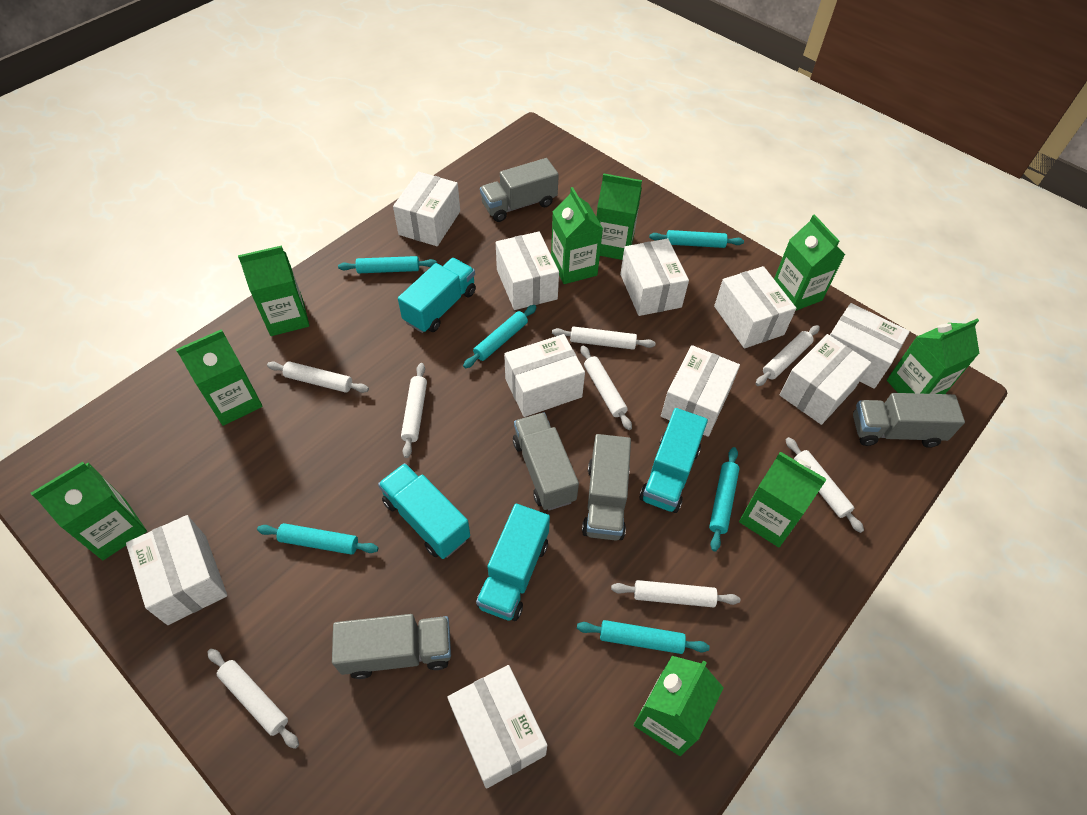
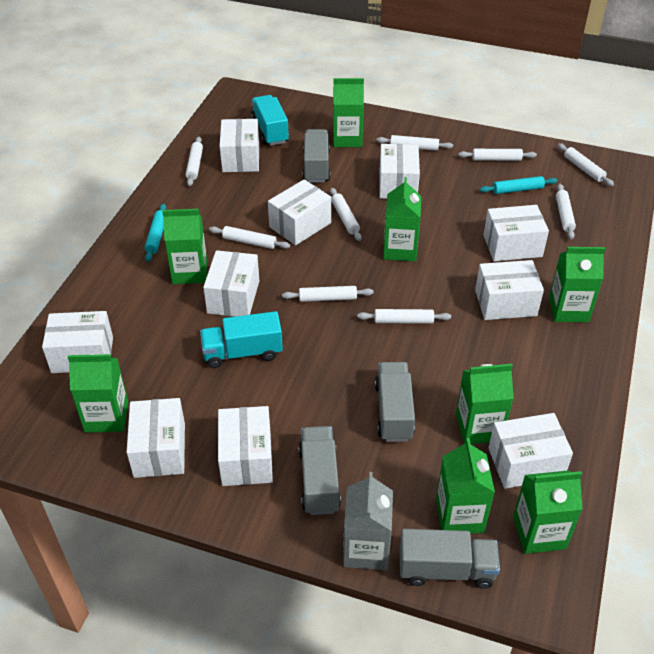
green carton: [31,462,147,560] [176,329,263,426] [238,245,310,336] [551,187,603,284] [597,173,642,260] [634,656,724,756] [739,452,827,547] [774,214,845,310] [887,319,980,394] = 9 -> [68,354,128,433] [162,209,207,284] [333,78,364,147] [383,177,421,261] [436,438,495,533] [456,364,514,444] [513,470,583,554] [549,247,605,322] = 8
grey carton: none = 0 -> [343,472,393,570] = 1
grey truck: [332,614,451,679] [480,158,559,222] [513,413,579,511] [582,434,631,541] [853,393,965,448] = 5 -> [298,426,341,515] [302,129,331,183] [375,362,415,442] [400,529,500,589] = 4
turquoise rolling pin: [257,523,378,555] [338,256,437,273] [463,305,537,368] [577,620,710,654] [649,230,744,248] [709,447,740,551] = 6 -> [145,204,166,262] [480,176,558,194] = 2
turquoise truck: [378,463,470,559] [398,258,476,333] [476,504,550,621] [639,408,708,513] = 4 -> [200,311,283,368] [251,95,289,146] = 2
white rolling pin: [207,649,299,749] [267,361,369,393] [401,363,427,458] [552,326,656,350] [580,346,632,430] [611,580,740,608] [756,325,820,386] [785,437,864,533] = 8 -> [186,137,203,186] [209,226,290,249] [282,286,374,302] [330,188,362,241] [357,309,451,324] [377,135,453,151] [458,149,537,161] [556,184,576,239] [558,143,614,186] = 9

